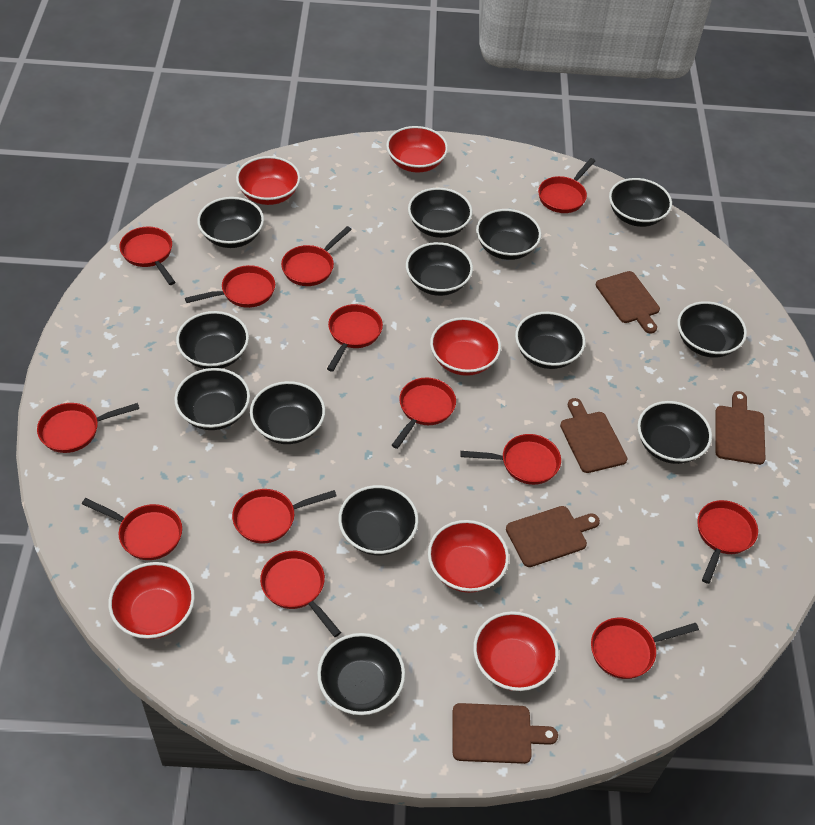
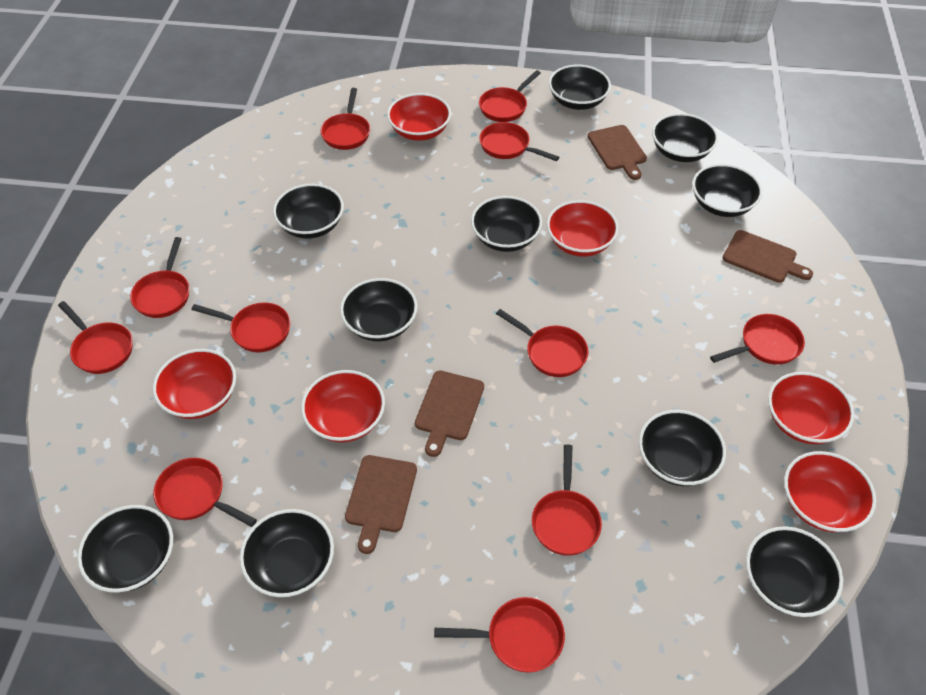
black bowl: [174,368,250,430] [176,311,249,369] [197,197,264,248] [250,381,325,444] [317,633,405,715] [338,485,418,555] [406,242,473,296] [408,188,473,238] [476,209,541,260] [515,312,585,369] [609,178,672,227] [638,401,712,464] [677,301,747,358] = 13 -> [77,505,173,593] [240,509,334,597] [273,184,344,239] [340,278,417,341] [471,196,542,252] [549,65,611,110] [639,410,726,486] [652,113,718,162] [692,164,762,217] [746,526,843,617] = 10
brown cutting board: [453,703,558,764] [506,506,600,567] [560,398,627,473] [596,271,660,334] [715,391,765,465] = 5 -> [345,455,417,554] [415,370,484,457] [588,125,647,180] [723,230,813,283] = 4
red pan: [37,403,139,453] [82,498,182,560] [119,227,175,285] [185,265,275,308] [232,489,337,544] [260,551,341,637] [281,226,352,286] [327,304,383,372] [392,378,456,449] [460,434,561,485] [538,158,595,213] [591,618,699,679] [697,500,758,584] = 13 -> [58,301,133,374] [130,237,189,318] [153,458,257,527] [191,303,290,352] [321,88,370,150] [434,597,565,673] [479,70,541,122] [479,122,559,161] [496,309,588,377] [532,445,602,556] [710,314,805,365] = 11

